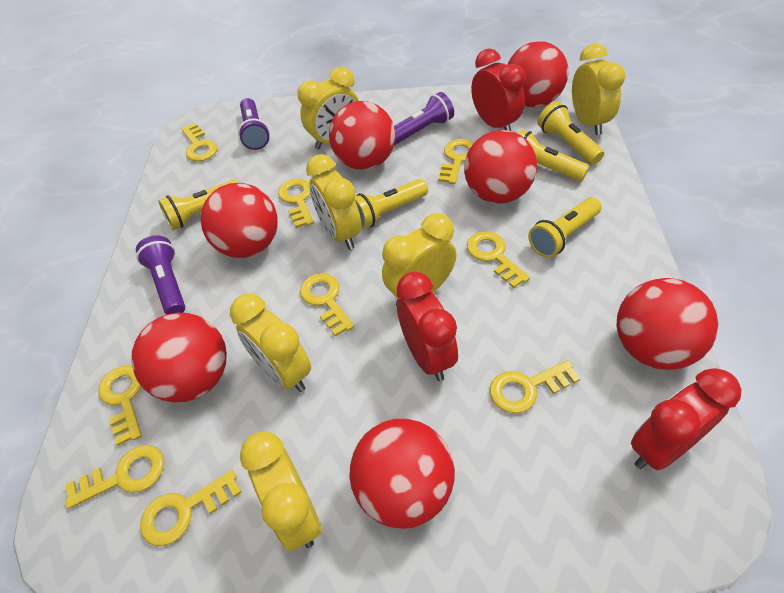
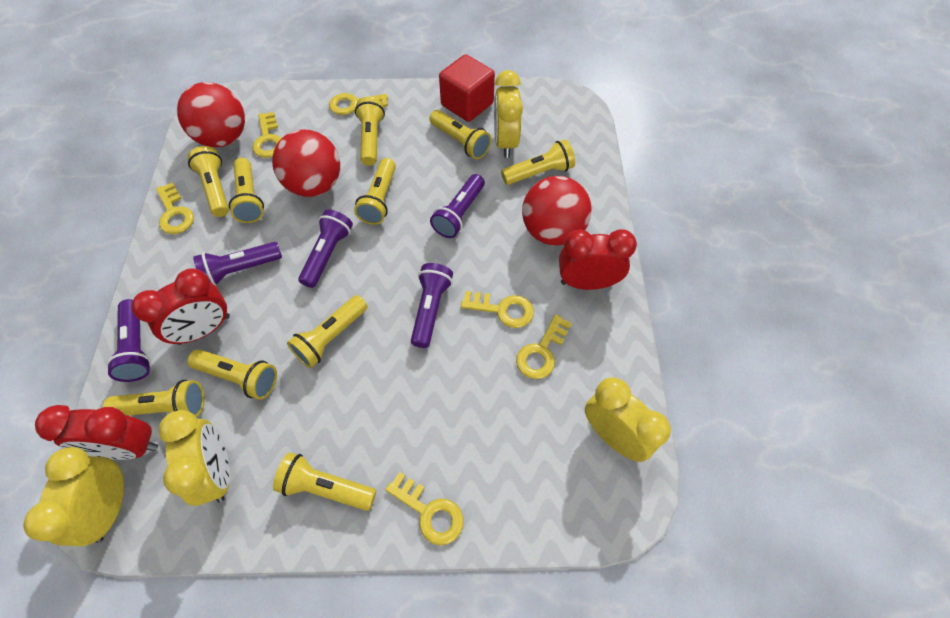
purple flashlight: [136,236,185,314] [238,98,270,150] [394,92,454,145] = 3 -> [106,299,151,382] [193,242,282,286] [298,209,353,288] [411,263,453,348] [430,174,485,238] = 5
red ball: [131,313,227,402] [200,183,278,258] [329,101,395,170] [349,418,455,529] [464,130,537,204] [507,41,568,107] [617,278,718,370] = 7 -> [177,82,245,147] [272,129,340,197] [522,176,592,246] = 3
red cube: none = 0 -> [439,54,495,122] = 1
yellow clock: [230,294,311,392] [240,431,322,551] [297,67,359,150] [306,154,362,250] [382,213,456,306] [572,44,626,135] = 6 -> [23,447,124,546] [159,410,230,506] [494,70,523,158] [585,377,671,462] = 4
yellow flashlight: [158,180,238,230] [355,179,428,229] [518,129,590,181] [528,197,602,258] [538,101,604,165] = 5 -> [103,380,205,417] [187,349,277,400] [188,146,229,217] [229,158,264,223] [273,452,376,511] [287,295,368,368] [354,158,396,225] [355,97,385,166] [429,110,491,159] [501,139,575,185] = 10
yellow key: [65,445,164,509] [98,366,142,446] [140,470,242,546] [181,123,217,162] [278,178,314,228] [300,273,354,336] [438,139,474,184] [467,231,530,288] [490,360,580,413] = 9 -> [156,182,194,234] [252,112,281,158] [329,93,388,115] [385,472,463,545] [461,291,534,328] [516,314,572,379] = 6

